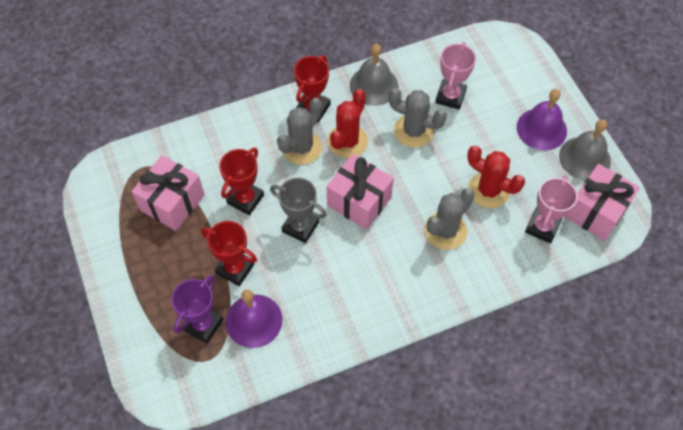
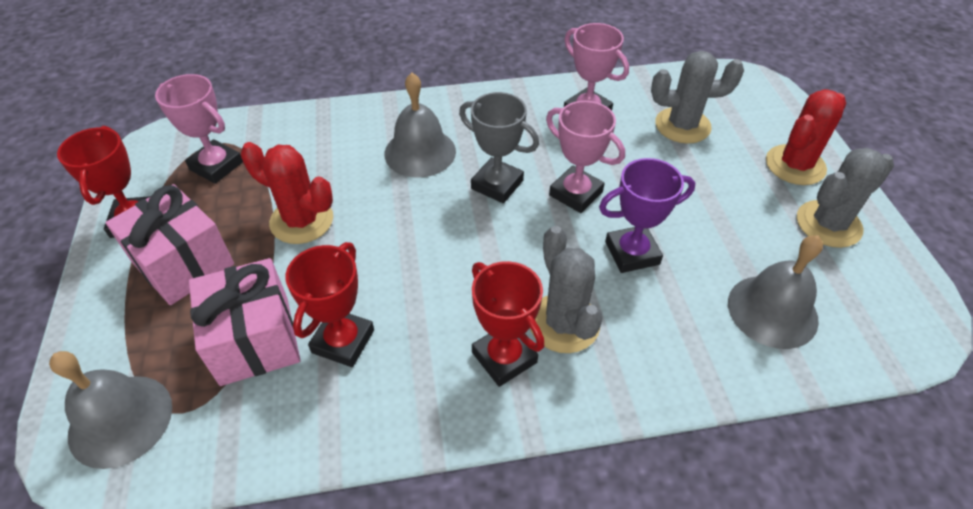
grey bell: [350,44,398,106] [559,119,611,180] = 2 -> [49,351,172,469] [384,73,456,178] [728,235,823,349] = 3
pink gift: [132,155,205,231] [327,154,394,230] [565,164,640,241] = 3 -> [105,184,234,305] [189,258,300,386] = 2
pink trophy: [435,42,476,110] [525,175,578,243] = 2 -> [155,74,243,184] [546,101,625,213] [564,23,629,111] = 3
purple bell: [226,290,282,348] [517,89,567,150] = 2 -> none = 0

